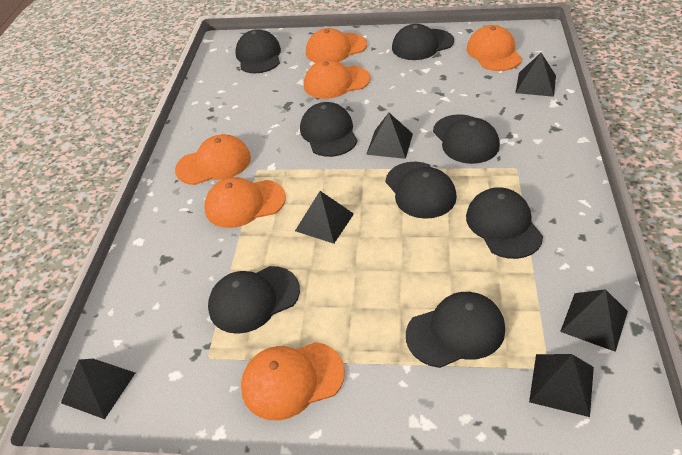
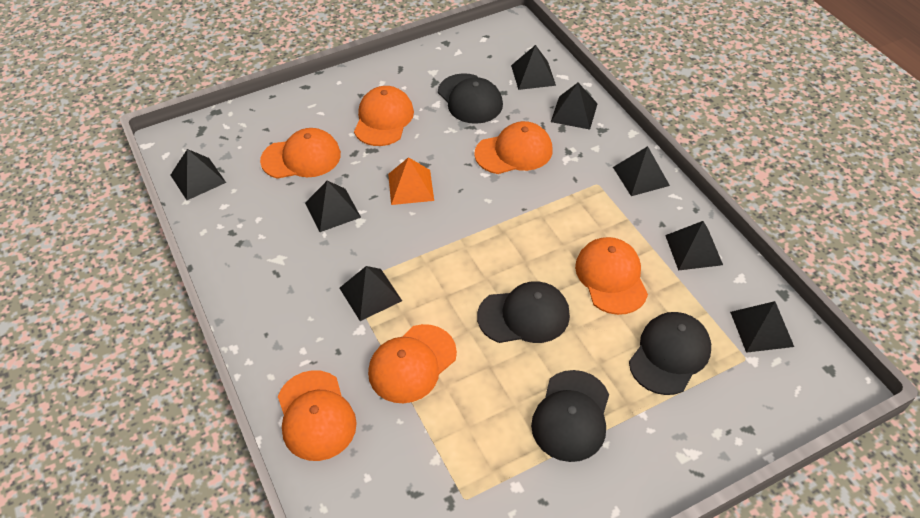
black cap: [208,266,300,334] [235,29,281,73] [300,102,358,157] [386,162,457,219] [392,24,454,60] [406,292,505,368] [433,114,500,164] [466,187,543,259] = 8 -> [438,73,503,124] [477,281,570,343] [531,370,609,462] [629,312,711,395] = 4
black pyramid: [61,359,135,419] [295,191,354,244] [366,113,413,159] [515,53,556,97] [529,354,594,417] [560,289,628,352] = 6 -> [171,149,226,200] [305,181,361,232] [340,266,402,321] [511,45,556,90] [551,83,598,130] [613,146,670,196] [665,221,723,271] [730,301,794,353] = 8
orange pyramid: none = 0 -> [388,157,434,205] = 1

